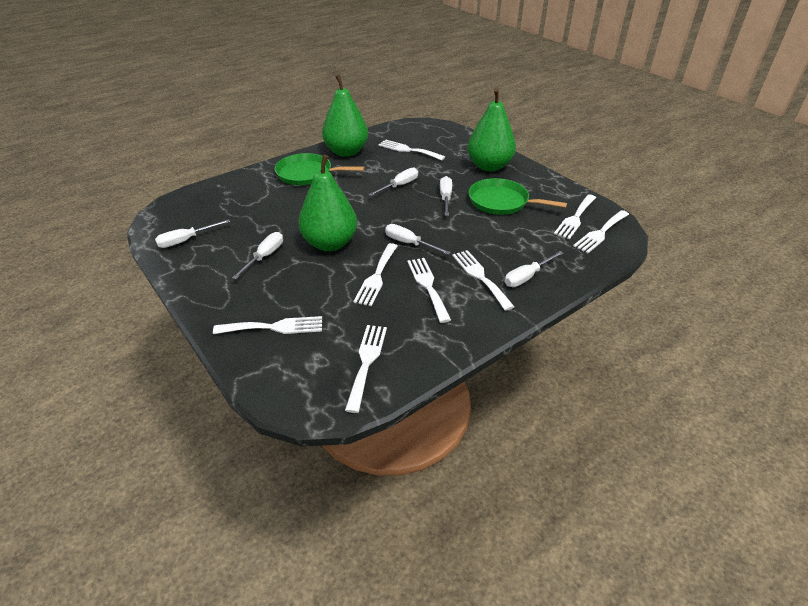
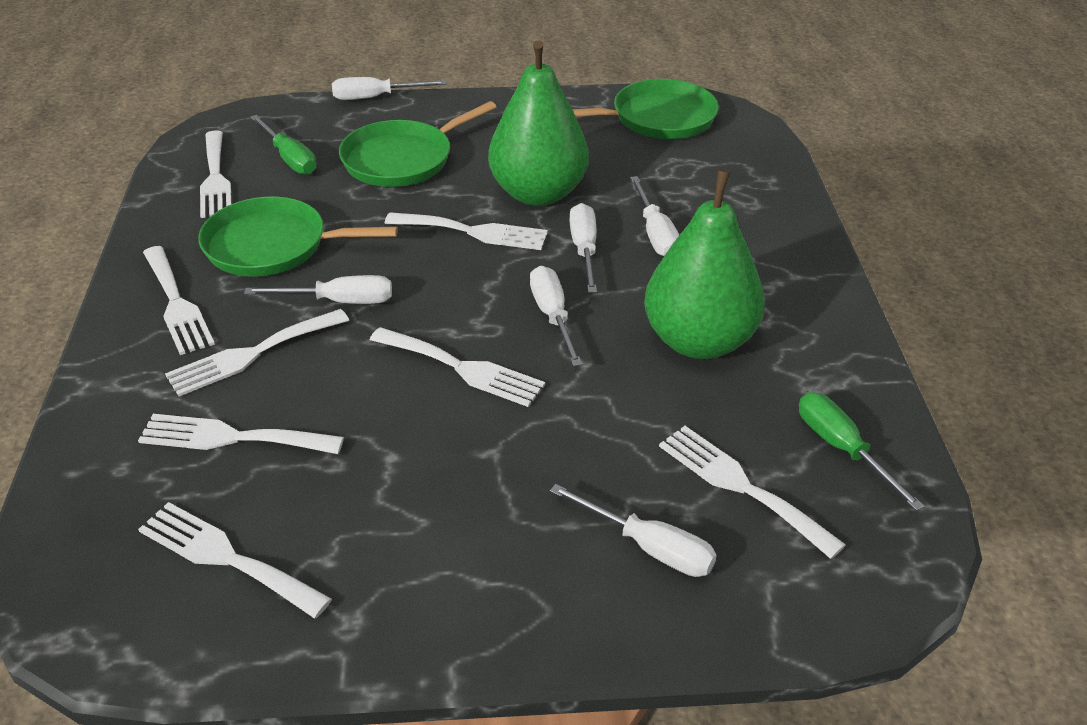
green pan: [275,153,364,185] [469,178,567,215] = 2 -> [198,197,398,276] [339,101,496,187] [572,79,719,139] = 3
green pear: [298,155,357,251] [322,75,368,157] [467,88,516,171] = 3 -> [488,40,589,206] [644,170,765,359] = 2
green screwdriver: none = 0 -> [250,115,317,175] [799,392,925,511] = 2

